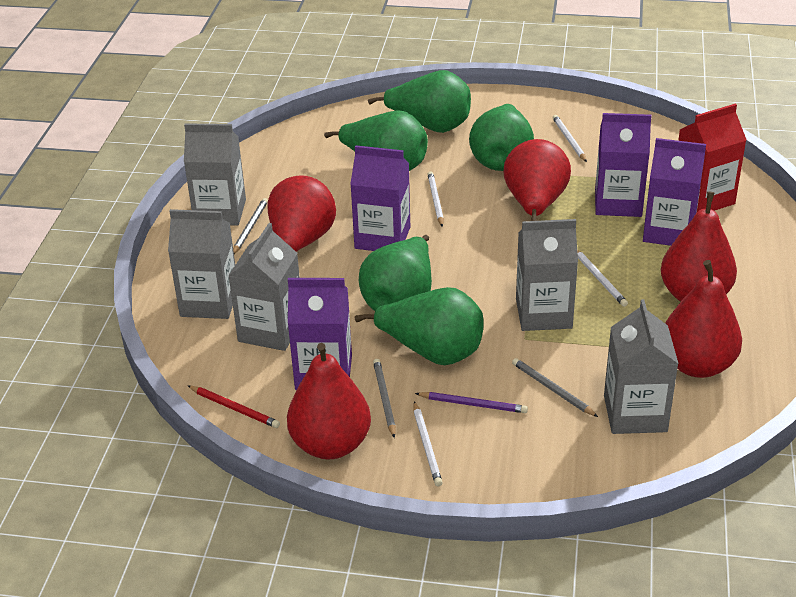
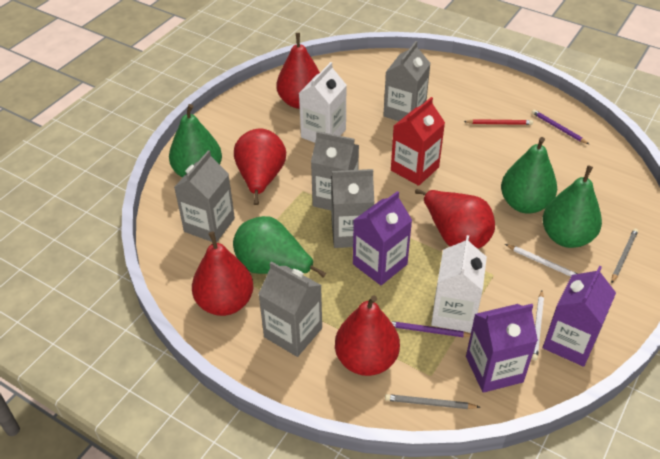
green pear: [324,110,428,171] [355,287,484,365] [358,235,432,311] [368,70,471,133] [469,104,534,171] = 5 -> [169,104,222,178] [233,216,326,278] [501,137,557,214] [542,165,602,248] = 4
grey pencil: [233,198,268,254] [373,359,396,438] [512,358,598,417] = 3 -> [385,394,480,409] [611,229,638,283] = 2
purple carton: [288,278,352,390] [350,145,410,251] [595,113,652,217] [643,138,706,246] = 4 -> [353,191,412,285] [466,304,538,393] [543,266,616,367] = 3
purple pencil: [415,392,528,413] = 1 -> [391,321,471,337] [532,110,589,144] = 2
white carton: none = 0 -> [299,62,346,143] [431,235,487,333] = 2
white pencil: [414,401,443,486] [428,171,444,227] [552,115,587,162] [577,250,628,307] = 4 -> [505,244,578,277] [532,290,544,360] = 2

